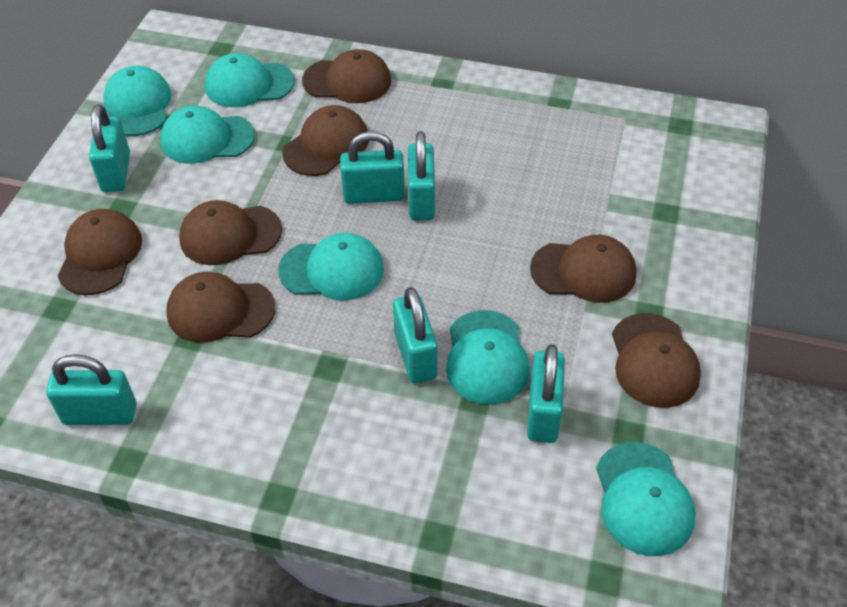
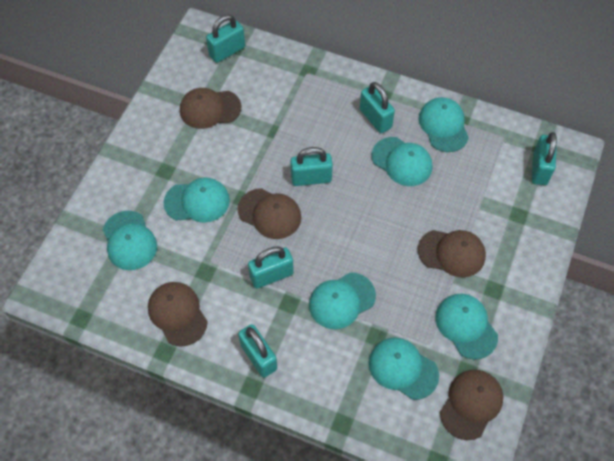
brown cap: [58,209,142,295] [166,272,275,343] [179,200,282,265] [282,105,369,176] [302,49,391,103] [530,235,636,303] [612,313,701,408] = 7 -> [148,282,208,347] [180,88,241,129] [238,188,301,239] [418,230,486,277] [440,369,503,440] = 5
turquoise cap: [103,66,172,136] [160,106,255,164] [205,53,295,107] [278,233,384,300] [446,310,530,404] [596,442,696,556] = 6 -> [103,211,157,270] [164,177,230,223] [309,272,376,329] [369,338,439,400] [372,137,432,186] [419,97,469,152] [435,294,498,360] = 7

